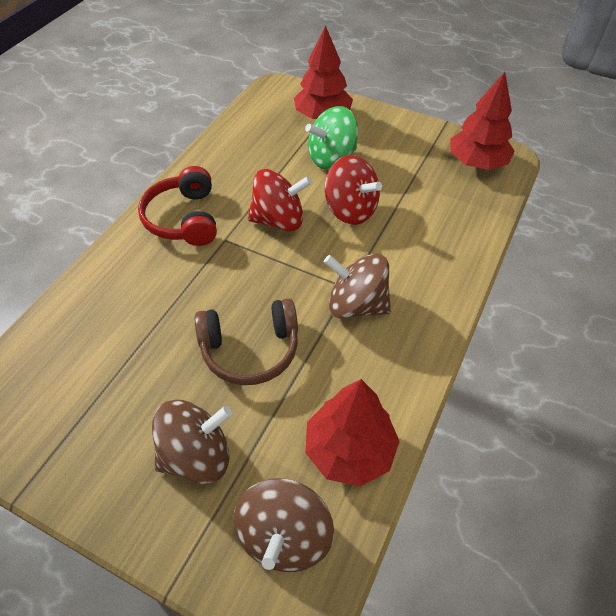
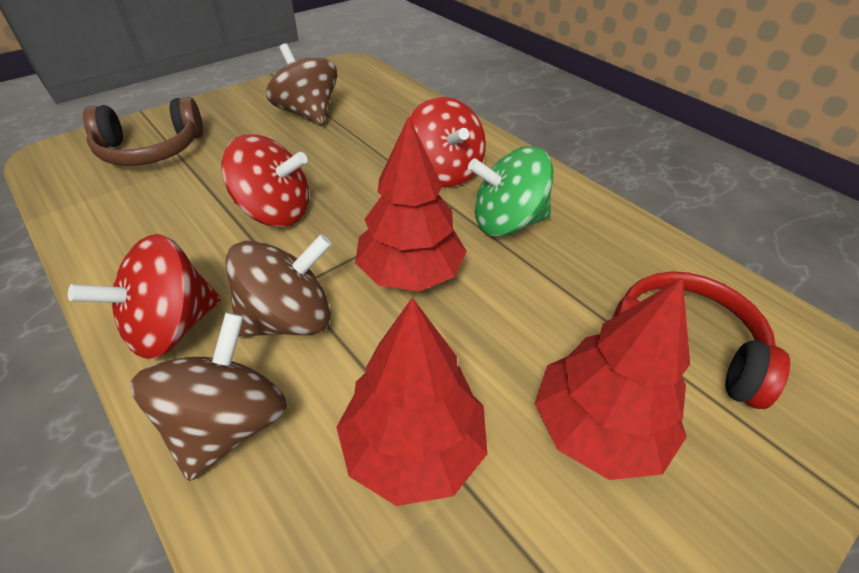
red spinning top: [248,169,312,231] [325,155,382,225] = 2 -> [68,234,221,360] [221,135,309,227] [409,97,486,187] = 3

